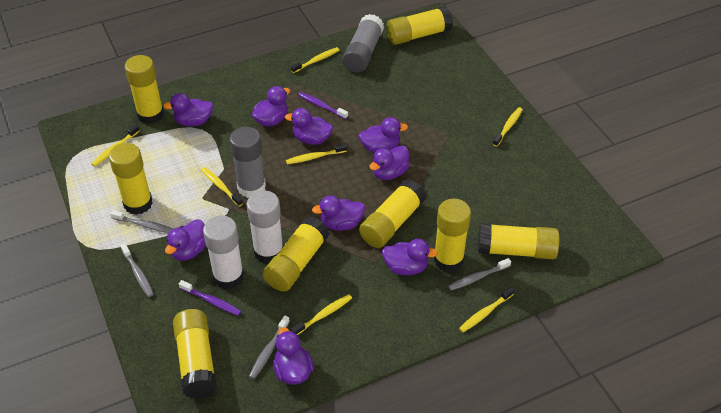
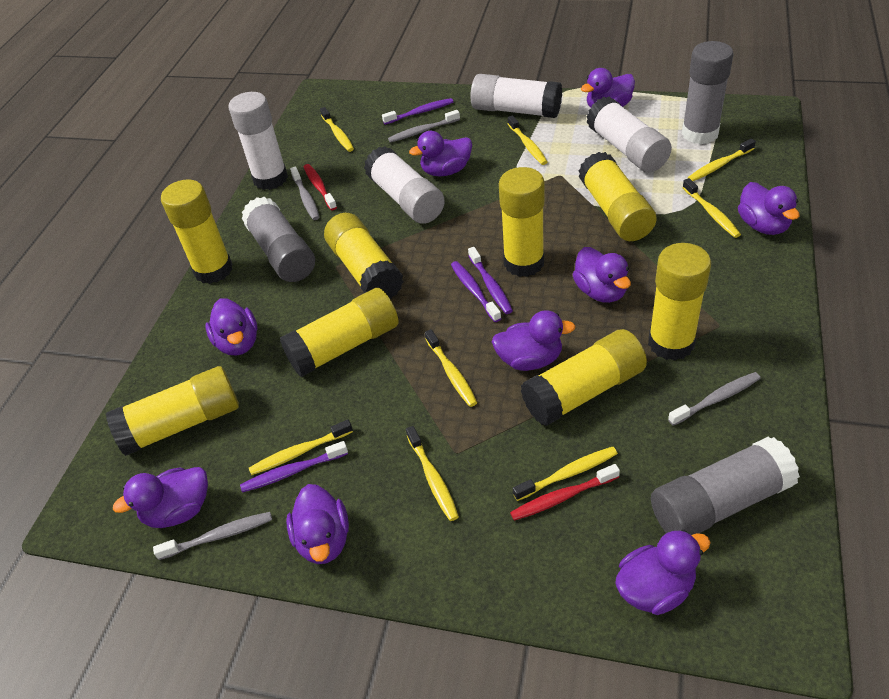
grey glue stick: [230,127,266,198] [343,14,384,72] = 2 -> [241,197,315,282] [651,437,800,535] [682,41,734,144] = 3
purple toothbrush: [179,280,241,316] [298,92,348,119] = 2 -> [240,441,348,492] [382,98,453,125] [451,261,502,322] [468,247,513,314] = 4
red toothbrush: none = 0 -> [304,164,337,210] [510,464,620,521] = 2
white glue stick: [203,215,244,289] [246,190,283,263] = 2 -> [228,92,288,190] [364,146,445,224] [470,74,562,118] [587,97,672,173] = 4
yellow toothbrush: [92,125,140,167] [201,167,243,206] [286,143,347,164] [291,47,339,73] [291,294,352,335] [459,287,515,332] [493,107,523,147] = 7 -> [249,419,353,475] [320,107,354,152] [406,426,459,521] [425,329,477,407] [508,115,547,165] [513,447,618,501] [682,178,741,238] [688,138,756,181] = 8

